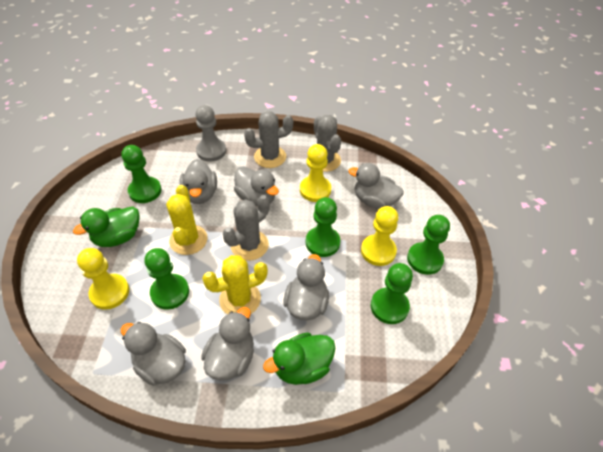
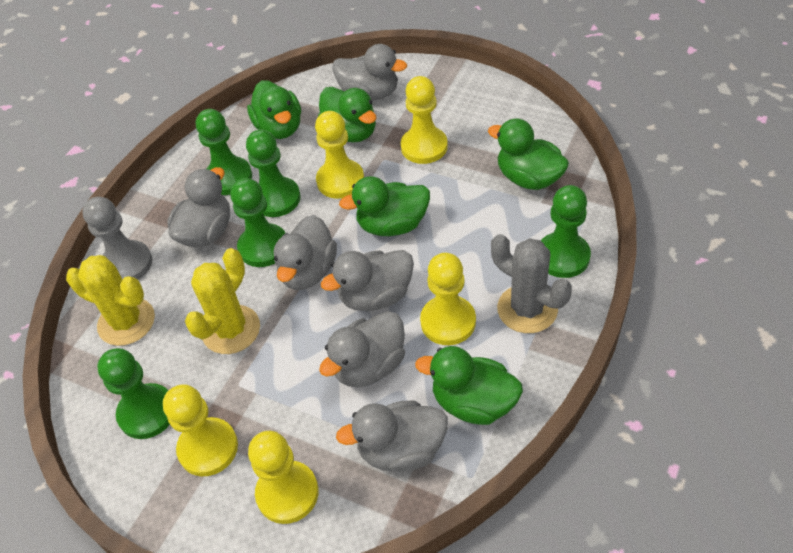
green duck: [73,206,139,247] [263,332,335,385] = 2 -> [247,80,301,139] [318,87,376,142] [339,176,430,236] [415,346,523,425] [488,118,569,190] = 5
grey cactus: [223,195,270,261] [244,111,293,168] [314,115,341,172] = 3 -> [491,234,572,333] = 1
yellow pawn: [77,248,129,310] [300,144,331,202] [361,206,398,266] = 3 -> [163,384,238,476] [248,431,319,524] [315,111,364,199] [401,76,448,164] [420,253,476,345] = 5

